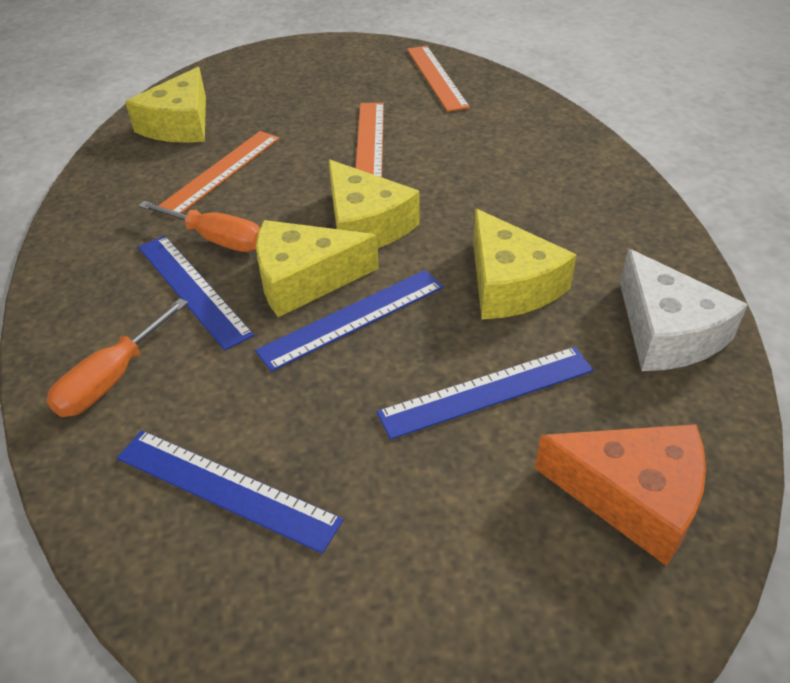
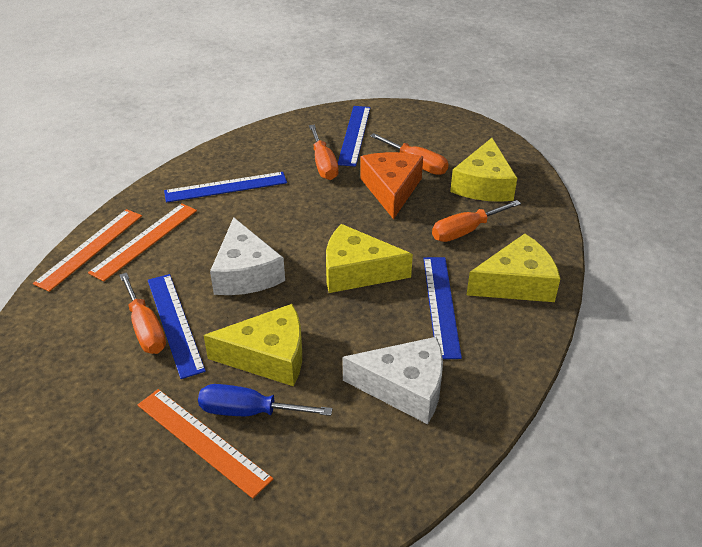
blue screwdriver: none = 0 -> [198,384,332,416] = 1
orange screwdriver: [46,298,188,417] [138,201,260,252] = 2 -> [119,273,166,354] [309,125,339,180] [370,133,449,175] [432,200,521,242] = 4
white cheese: [620,249,748,371] = 1 -> [210,217,285,295] [343,337,443,424] = 2

